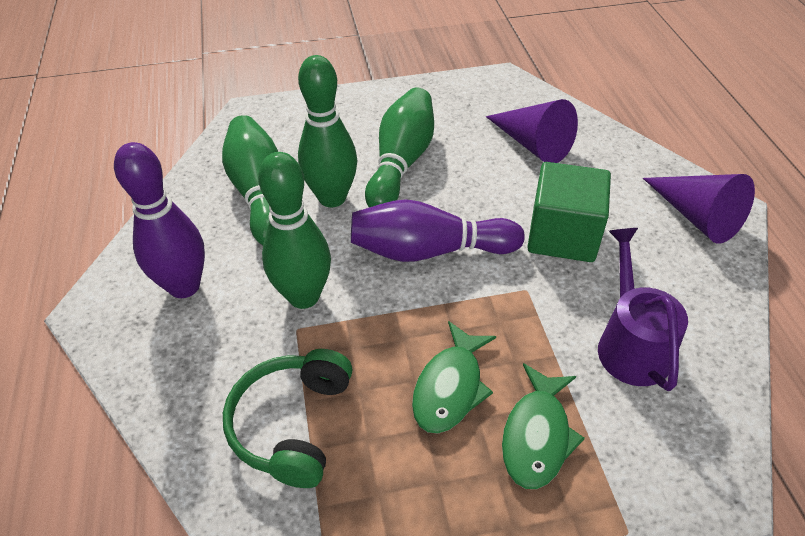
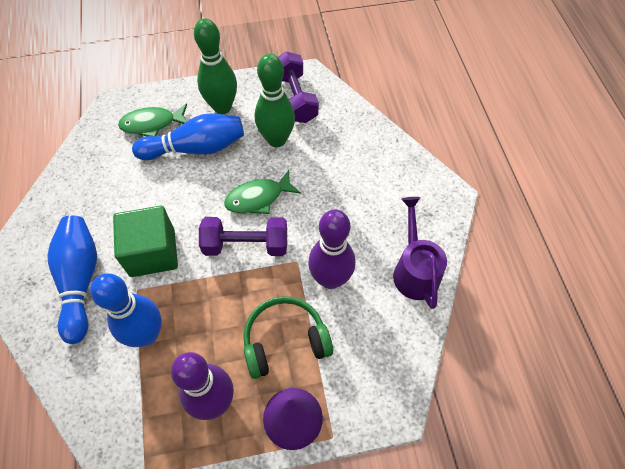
blue bowling pin: none = 0 -> [47,216,97,344] [90,273,162,347] [132,113,244,160] = 3
green bowling pin: [222,115,278,245] [258,152,331,309] [298,55,357,207] [365,87,434,207] = 4 -> [194,18,237,114] [255,54,295,147] = 2
purple cone: [486,99,578,163] [643,174,755,244] = 2 -> [263,388,323,450] = 1
purple dumbbell: none = 0 -> [199,217,287,256] [278,52,319,123] = 2

